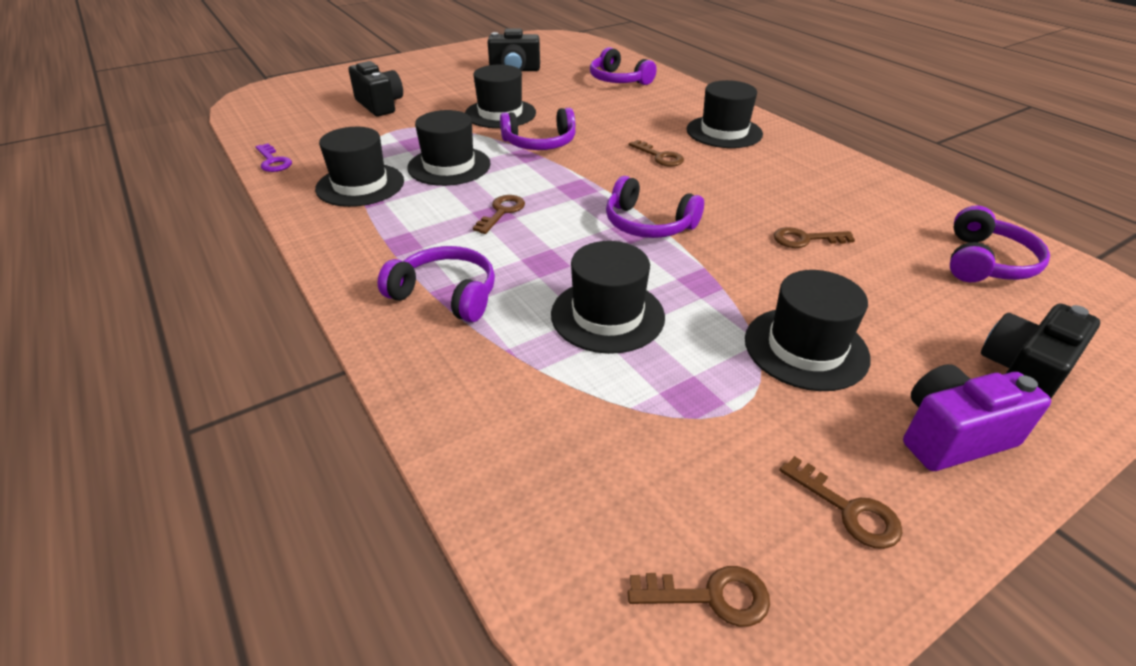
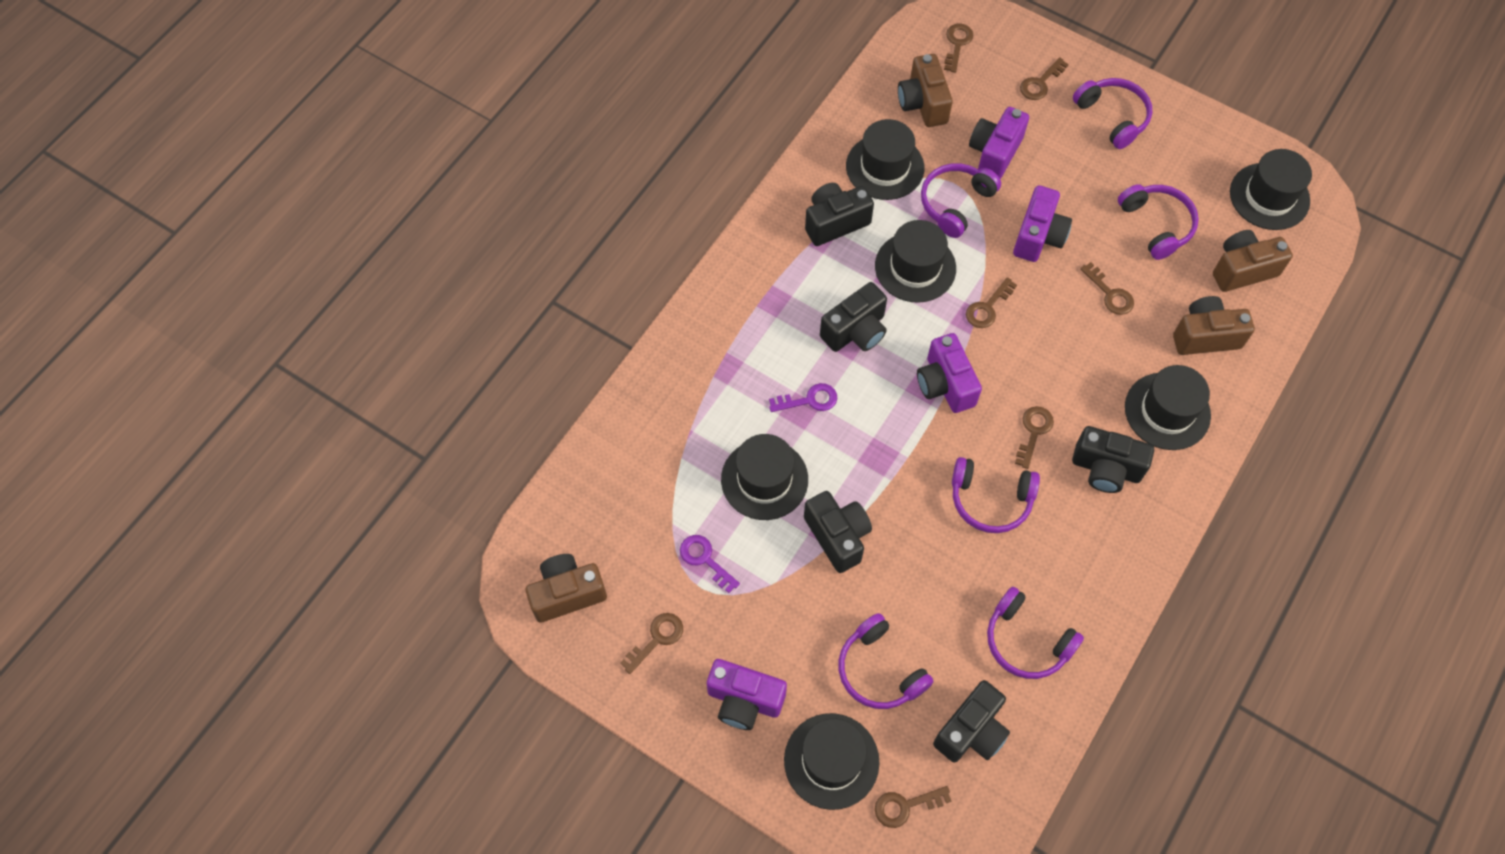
black camera: [348,61,403,116] [488,28,540,71] [981,303,1100,398] = 3 -> [804,491,872,573] [805,183,874,246] [820,282,887,352] [933,680,1010,762] [1072,426,1154,493] = 5
brown camera: none = 0 -> [526,554,607,623] [898,54,953,127] [1173,296,1255,355] [1213,230,1293,292] = 4
brown key: [473,195,525,234] [628,566,770,627] [629,140,684,167] [774,227,855,248] [779,456,903,549] = 5 -> [620,613,683,674] [875,786,951,828] [944,24,973,73] [966,277,1017,328] [1015,406,1054,469] [1020,57,1069,100] [1080,262,1134,315] = 7
purple camera: [903,364,1051,471] = 1 -> [707,659,787,730] [917,333,982,413] [969,107,1029,179] [1013,185,1072,262] = 4
purple headphones: [378,246,495,322] [500,108,576,150] [590,47,657,85] [606,176,704,238] [950,205,1050,282] = 5 -> [839,613,934,709] [921,163,1001,238] [952,457,1040,533] [987,587,1084,679] [1073,78,1152,149] [1118,184,1199,260] = 6
purple key: [255,143,292,172] = 1 -> [680,535,740,593] [769,383,837,412] = 2

